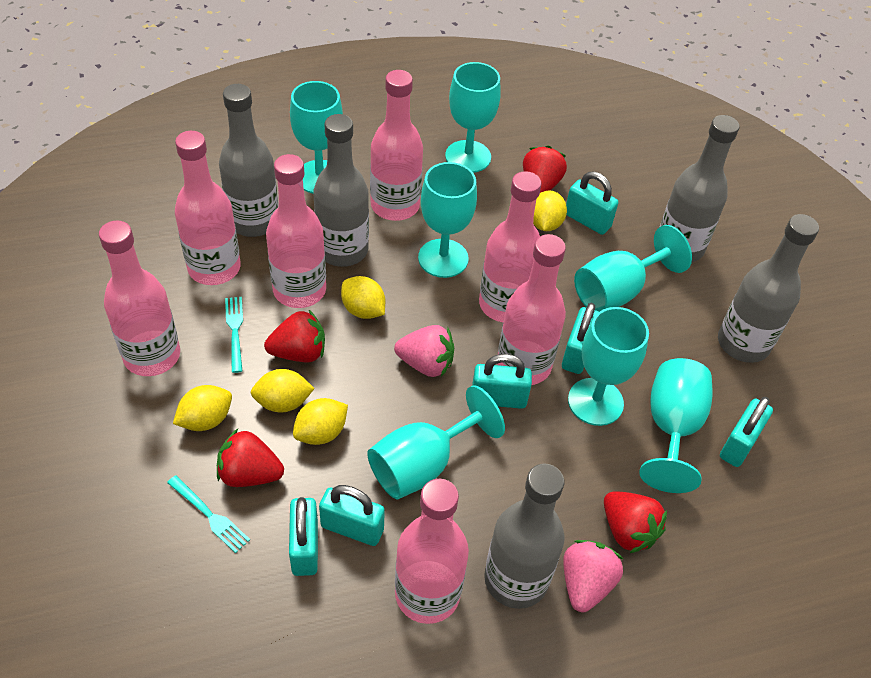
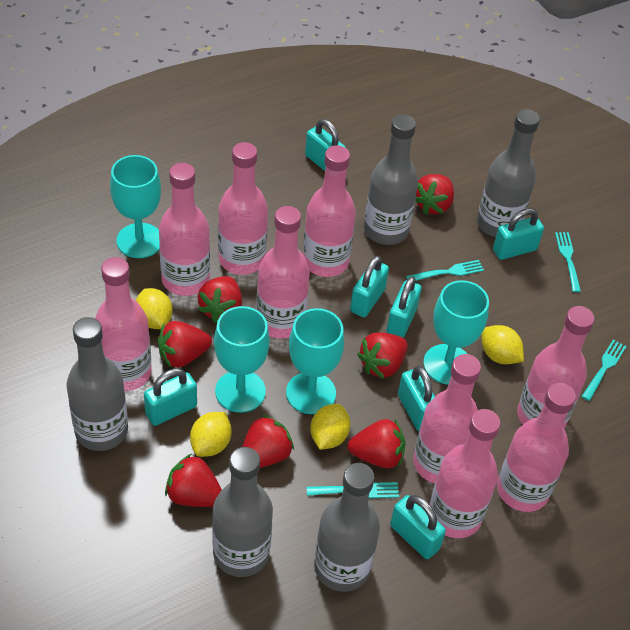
pink bottle: [99,220,180,376] [175,131,241,285] [266,154,326,308] [370,70,423,221] [395,479,469,624] [479,171,541,322] [497,234,566,385] = 7 -> [95,257,152,391] [159,163,210,296] [218,142,268,275] [256,206,310,338] [303,145,356,277] [413,354,481,483] [430,409,501,538] [497,383,576,512] [517,306,595,428] = 9
pink strawberry: [394,325,454,377] [563,540,623,612] = 2 -> none = 0
red strawberry: [217,429,284,487] [264,310,325,362] [523,146,567,193] [604,491,667,553] = 4 -> [158,321,212,368] [165,454,222,507] [198,276,242,323] [242,415,294,468] [348,419,406,469] [357,332,408,379] [415,174,454,214] = 7
turquoise fork: [167,475,250,553] [225,297,243,373] = 2 -> [307,482,399,498] [406,260,484,281] [555,232,581,292] [581,340,627,401] = 4
turquoise goblet: [290,81,343,194] [367,385,505,500] [418,162,477,278] [445,62,501,173] [568,307,649,426] [574,225,692,312] [639,358,713,493] = 7 -> [110,155,161,258] [214,306,270,413] [286,308,344,414] [423,280,489,385] = 4
turquoise padlock: [289,497,318,576] [319,485,385,546] [472,354,532,409] [562,303,598,374] [566,172,618,235] [720,397,773,467] = 6 -> [144,368,197,426] [305,119,346,171] [350,256,389,317] [386,276,422,338] [390,495,446,559] [398,366,435,431] [493,208,544,260] = 7
yellow lemon: [173,385,232,431] [251,369,315,412] [293,398,348,445] [341,276,385,319] [533,191,567,231] = 5 -> [136,288,173,329] [190,412,232,457] [310,404,350,450] [482,325,524,364] = 4

